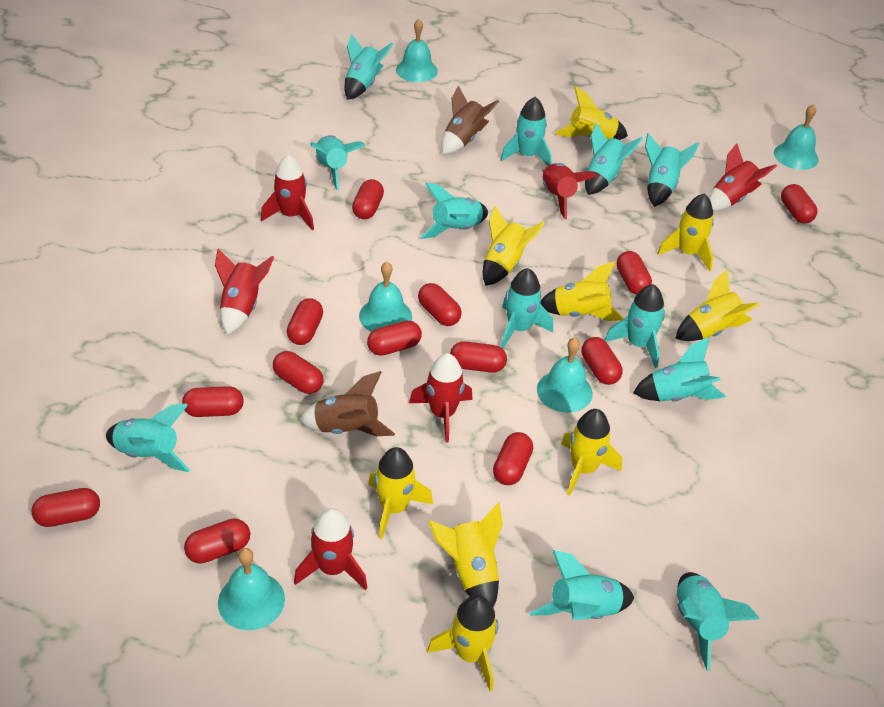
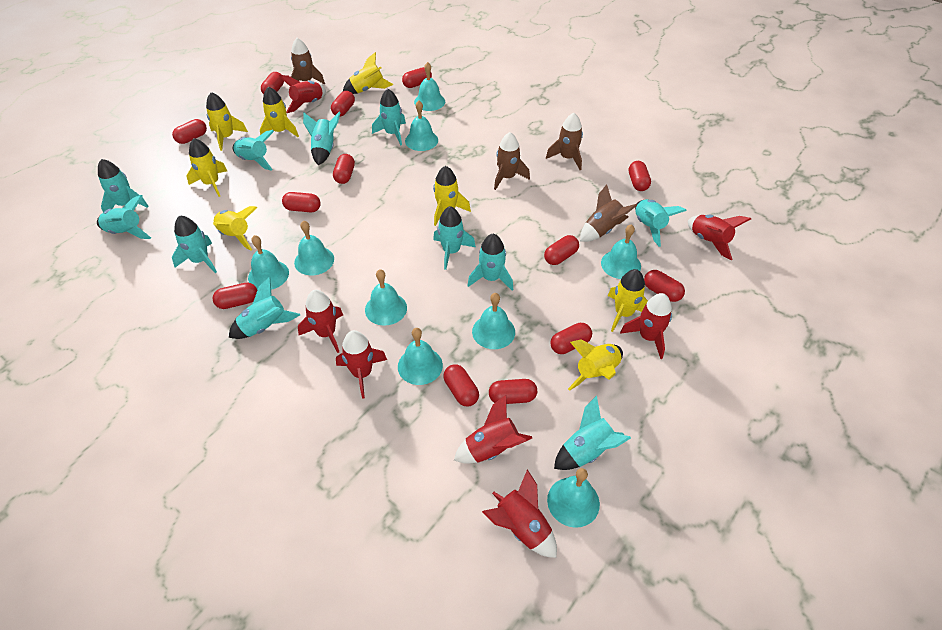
brown rocket: [299,371,395,436] [441,86,499,154] = 2 -> [291,38,325,84] [494,132,530,190] [546,113,583,170] [580,184,637,242] = 4
red rocket: [215,249,274,335] [261,155,314,231] [294,508,368,590] [409,353,473,443] [543,163,598,219] [709,143,777,211] = 6 -> [279,75,326,113] [298,290,343,353] [336,330,387,399] [454,395,532,464] [482,469,557,558] [620,293,672,359] [688,215,751,260] = 7
turquoise bell: [218,548,285,630] [359,262,412,332] [396,19,438,82] [537,338,592,413] [774,104,819,170] = 5 -> [248,235,289,290] [294,220,334,275] [365,269,407,326] [398,328,443,385] [405,100,438,151] [414,62,445,111] [472,293,515,349] [547,468,600,528] [601,224,641,279] = 9
turquoise rocket: [106,404,190,472] [311,135,365,190] [344,34,393,100] [420,183,488,239] [500,97,552,166] [501,268,553,349] [530,550,635,620] [585,123,643,195] [604,284,665,368] [633,338,726,402] [645,133,699,207] [677,572,759,671] = 12 -> [97,195,151,239] [98,159,149,213] [172,216,217,273] [229,277,300,339] [233,130,274,171] [303,112,341,165] [372,89,406,146] [433,206,476,270] [467,234,513,291] [554,396,631,470] [635,199,687,247] = 11
yellow rocket: [368,447,433,539] [427,595,498,691] [428,502,503,607] [482,206,545,286] [540,261,624,321] [555,86,628,140] [561,409,622,496] [657,194,714,272] [675,269,760,341] = 9 -> [187,138,227,197] [206,92,248,151] [213,206,257,251] [260,86,299,137] [343,52,393,94] [433,166,471,226] [568,339,623,391] [608,269,648,332] = 8

